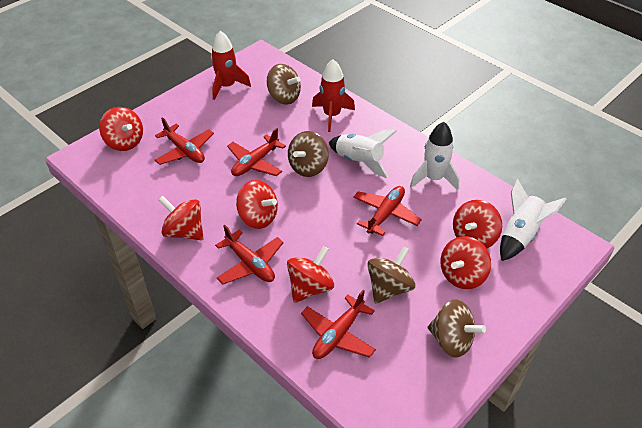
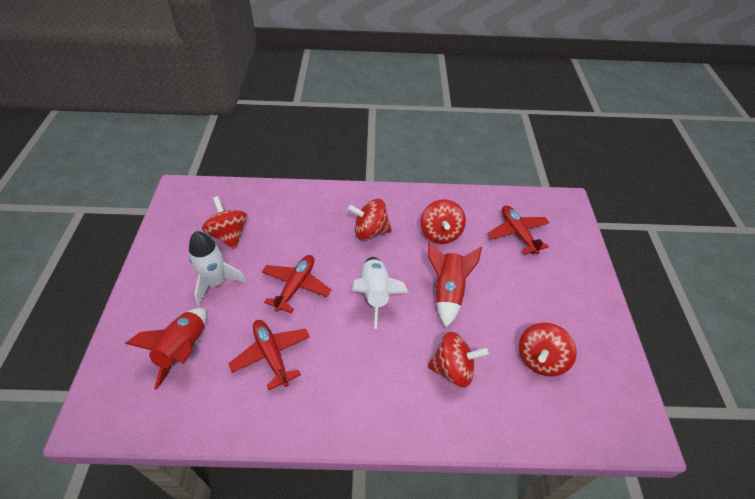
brown spinning top: [267,64,301,105] [288,131,329,177] [367,246,415,304] [428,299,486,358] = 4 -> none = 0
red plane: [155,117,214,165] [215,225,284,285] [227,128,286,176] [301,290,376,359] [353,186,422,236] = 5 -> [228,320,310,390] [262,255,331,313] [487,205,550,254] = 3
red spinning top: [99,107,143,151] [158,196,204,240] [236,180,278,229] [287,246,334,303] [440,236,491,289] [453,200,502,248] = 6 -> [202,196,247,249] [348,199,392,240] [421,199,466,244] [427,332,489,388] [519,323,577,377] = 5
white rocket: [329,130,397,178] [410,122,460,190] [500,179,567,261] = 3 -> [189,231,246,305] [352,257,409,329] = 2

